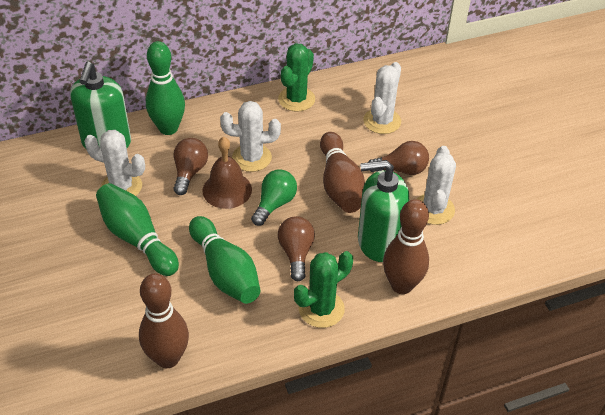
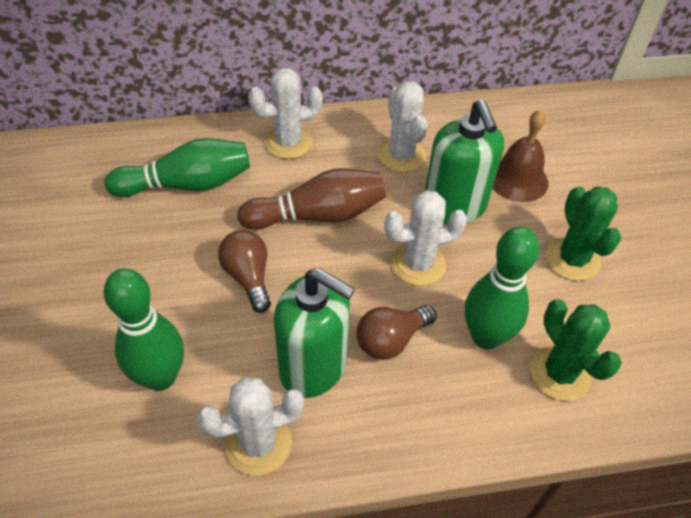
brown bowling pin: [139,273,189,368] [320,132,365,213] [383,199,429,294] = 3 -> [237,168,386,230] = 1
brown light bulb: [174,138,208,195] [278,216,315,281] [369,141,429,175] = 3 -> [218,230,271,313] [357,305,437,360] = 2
green light bulb: [251,170,297,226] = 1 -> none = 0

